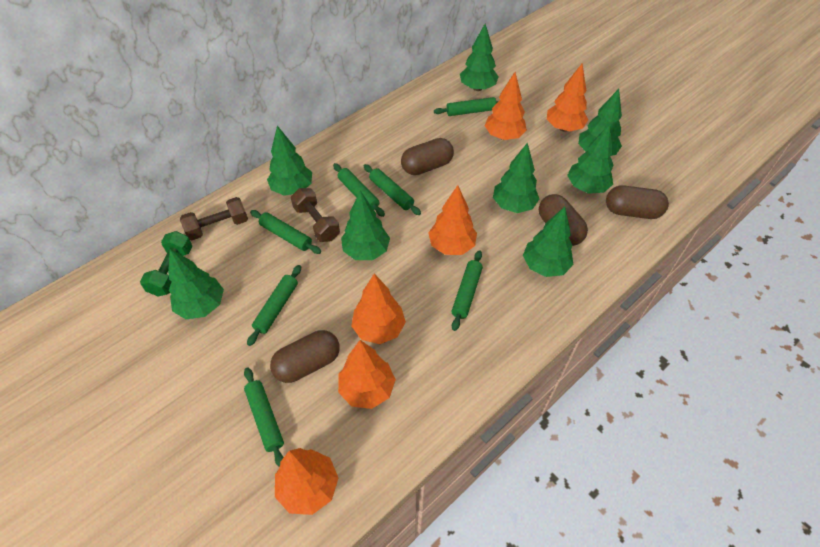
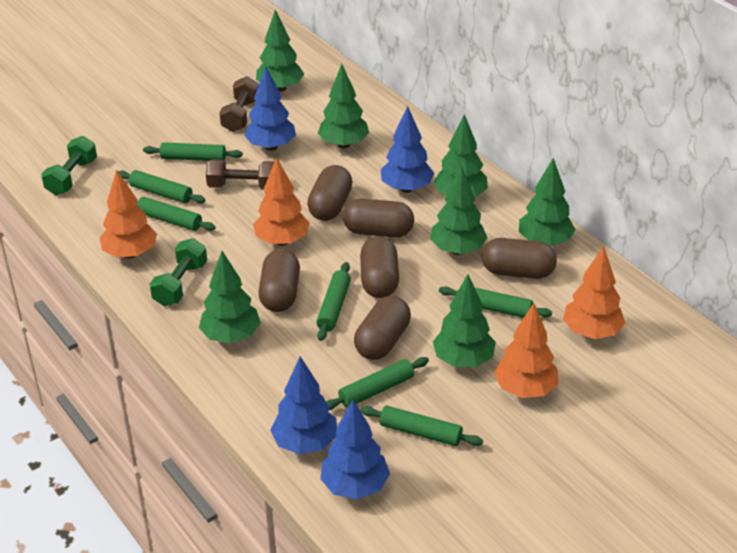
blue tree: none = 0 -> [244,66,296,151] [270,357,337,454] [320,399,390,499] [381,106,434,193] = 4
brown capsule: [270,330,340,383] [401,138,454,175] [539,194,588,246] [606,186,669,219] = 4 -> [258,249,300,312] [307,165,352,221] [343,198,414,238] [354,296,411,360] [360,236,399,298] [482,238,557,279] = 6
green dumbbell: [140,231,192,296] = 1 -> [41,136,97,195] [150,238,207,306] = 2
green tree: [168,249,224,319] [267,126,312,196] [341,191,390,260] [460,24,499,91] [493,142,539,213] [523,207,573,277] [567,124,613,194] [578,89,622,156] = 8 -> [199,251,261,343] [256,10,304,92] [318,64,369,148] [430,165,487,255] [433,274,496,367] [434,114,488,197] [519,158,576,246] = 7
orange tree: [275,448,338,515] [338,340,396,409] [351,274,406,344] [428,185,477,255] [485,72,527,140] [547,64,588,132] = 6 -> [100,169,157,259] [253,157,310,246] [494,303,559,398] [563,246,625,339] = 4

